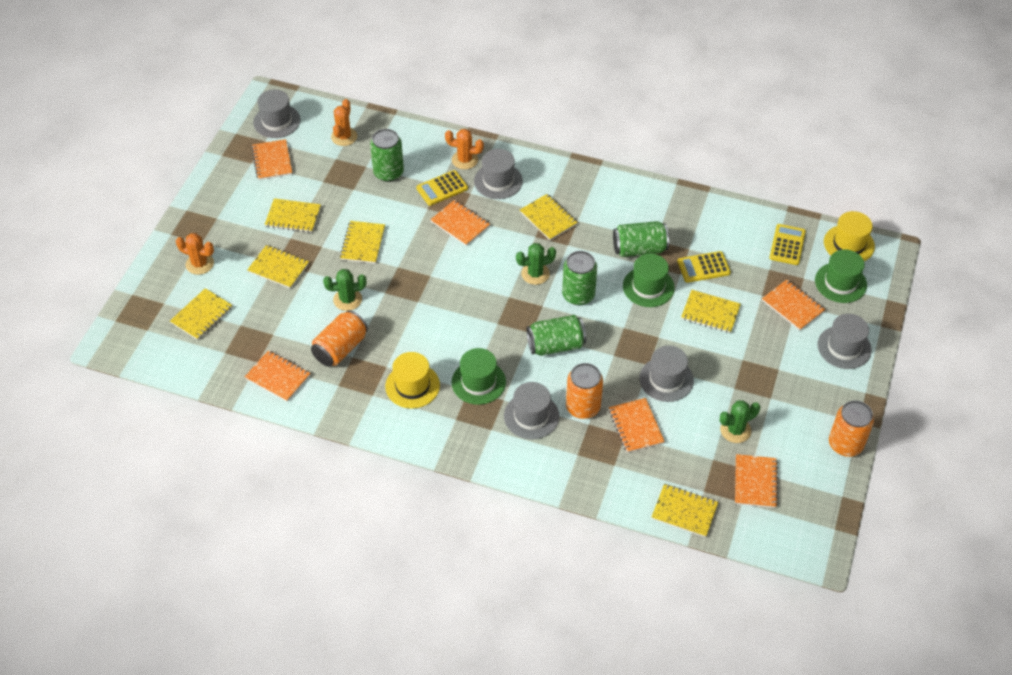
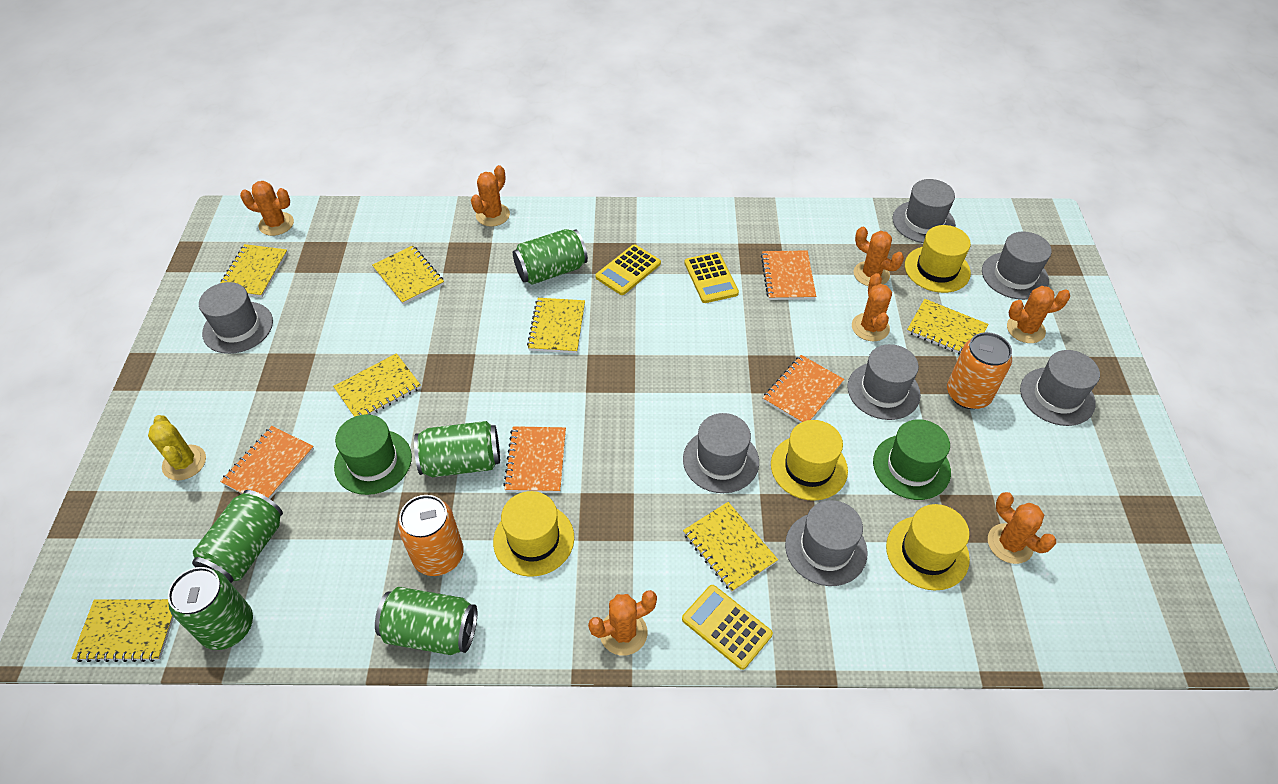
green cactus: [323,269,367,311] [516,243,556,285] [720,400,760,443] = 3 -> none = 0
green can: [370,129,404,182] [526,315,586,356] [562,251,597,305] [613,221,669,257] = 4 -> [168,567,253,650] [192,490,283,583] [375,587,477,655] [414,421,500,477] [513,229,588,285] = 5
green hat: [452,348,506,405] [623,254,675,307] [815,249,867,303] = 3 -> [334,414,412,495] [873,419,951,500] = 2
grey hat: [253,89,301,138] [474,149,523,199] [504,382,559,439] [639,345,694,402] [818,314,872,369] = 5 -> [199,282,273,354] [683,413,759,493] [785,500,868,586] [847,344,921,420] [893,179,956,243] [982,232,1052,300] [1020,350,1100,426] = 7
orange cactus: [176,233,214,275] [331,99,357,146] [445,129,484,169] = 3 -> [240,181,294,236] [471,165,510,227] [588,590,657,656] [852,273,892,341] [854,227,904,286] [988,492,1056,564] [1007,286,1070,343] = 7
orange can: [311,310,368,367] [566,363,603,419] [829,400,874,457] = 3 -> [398,495,464,576] [947,332,1012,409] = 2
orange notebook: [245,350,310,402] [251,139,292,180] [430,200,490,246] [609,398,665,453] [735,454,778,508] [762,280,825,331] = 6 -> [220,426,314,499] [503,426,566,493] [761,250,816,300] [763,355,844,423] = 4
yellow cactus: none = 0 -> [148,415,206,480] = 1
yellow hat: [385,352,440,409] [824,211,875,261] = 2 -> [493,491,574,577] [771,420,848,501] [886,504,970,590] [905,225,971,293] = 4

